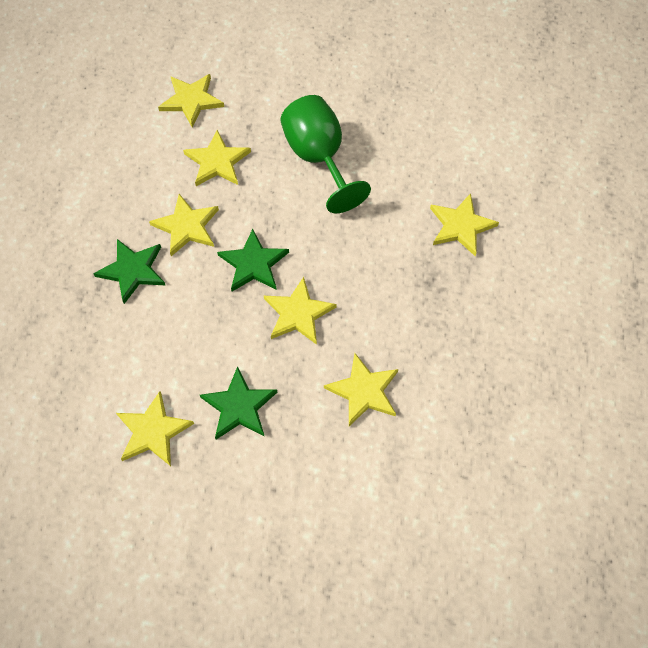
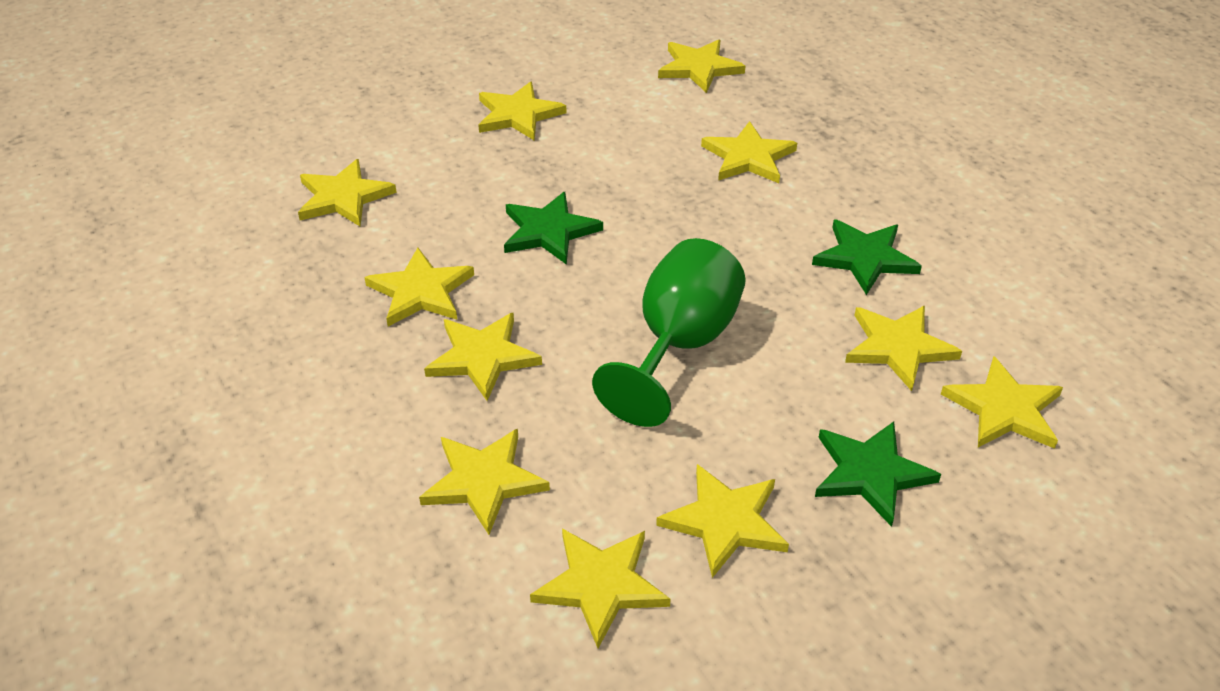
yellow star: [116,391,194,466] [149,194,219,256] [158,74,224,128] [183,130,251,186] [264,277,337,345] [324,353,398,426] [430,193,499,257] = 7 -> [298,159,397,226] [364,248,474,327] [419,429,550,535] [424,313,542,401] [478,82,567,140] [530,529,671,648] [656,464,789,578] [658,40,745,93] [701,121,797,183] [845,306,962,391] [941,356,1063,449] = 11

